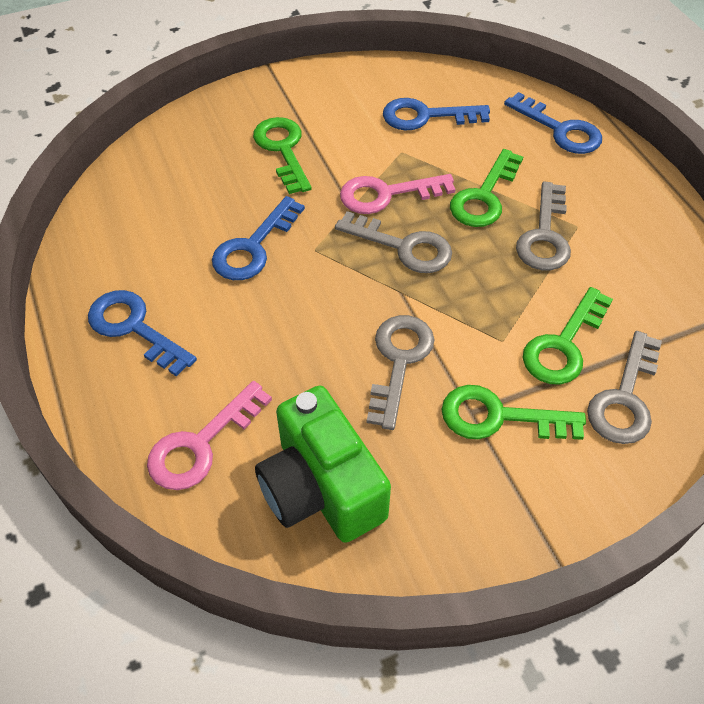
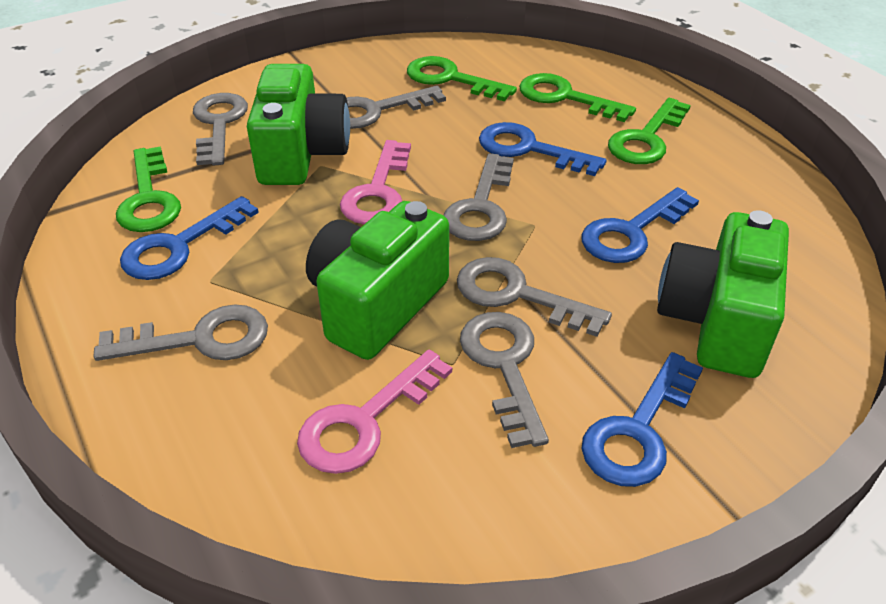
green camera: [255,386,391,543] = 1 -> [247,64,350,185] [306,201,449,360] [657,210,789,378] = 3
grey key: [335,211,452,273] [367,315,434,430] [516,181,571,270] [587,331,662,444] = 4 -> [93,304,268,361] [193,93,248,165] [346,86,446,129] [443,153,514,241] [457,257,612,337] [460,312,549,448] = 6

